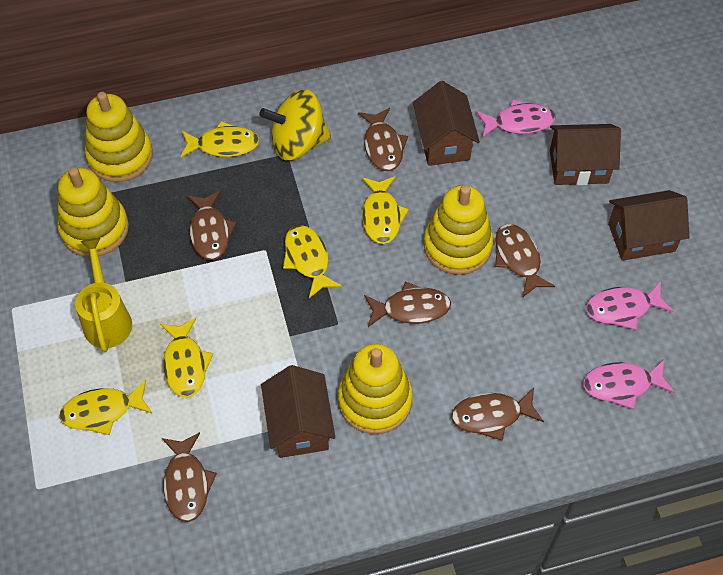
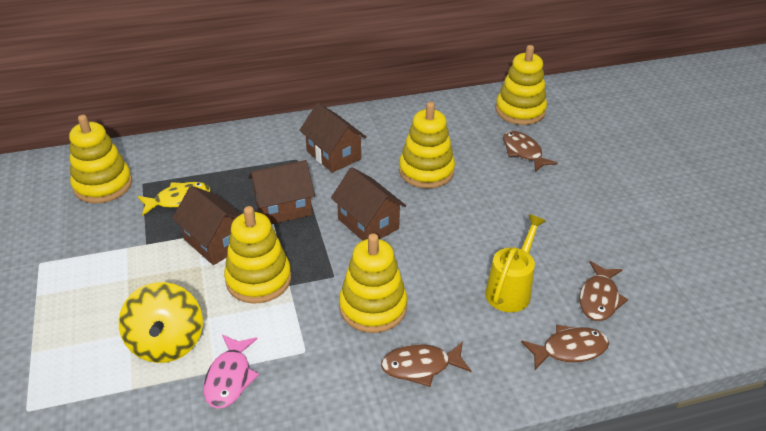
brown fish: [162,432,217,522] [187,191,237,260] [358,108,408,171] [364,282,451,327] [451,388,544,441] [495,224,555,297] = 6 -> [381,342,471,387] [503,131,558,172] [521,324,609,370] [579,261,628,321] = 4
pink fish: [476,99,555,138] [583,360,674,409] [586,281,673,330] = 3 -> [203,335,259,409] = 1
yellow fish: [59,380,153,435] [160,318,213,397] [180,121,259,158] [283,225,342,298] [362,176,409,244] = 5 -> [137,182,210,216] = 1
yellow stacking toy: [57,167,129,257] [85,92,153,182] [338,344,413,434] [424,185,493,275] = 4 -> [69,115,132,203] [224,206,291,304] [339,233,407,333] [399,102,455,189] [496,45,547,125] = 5

